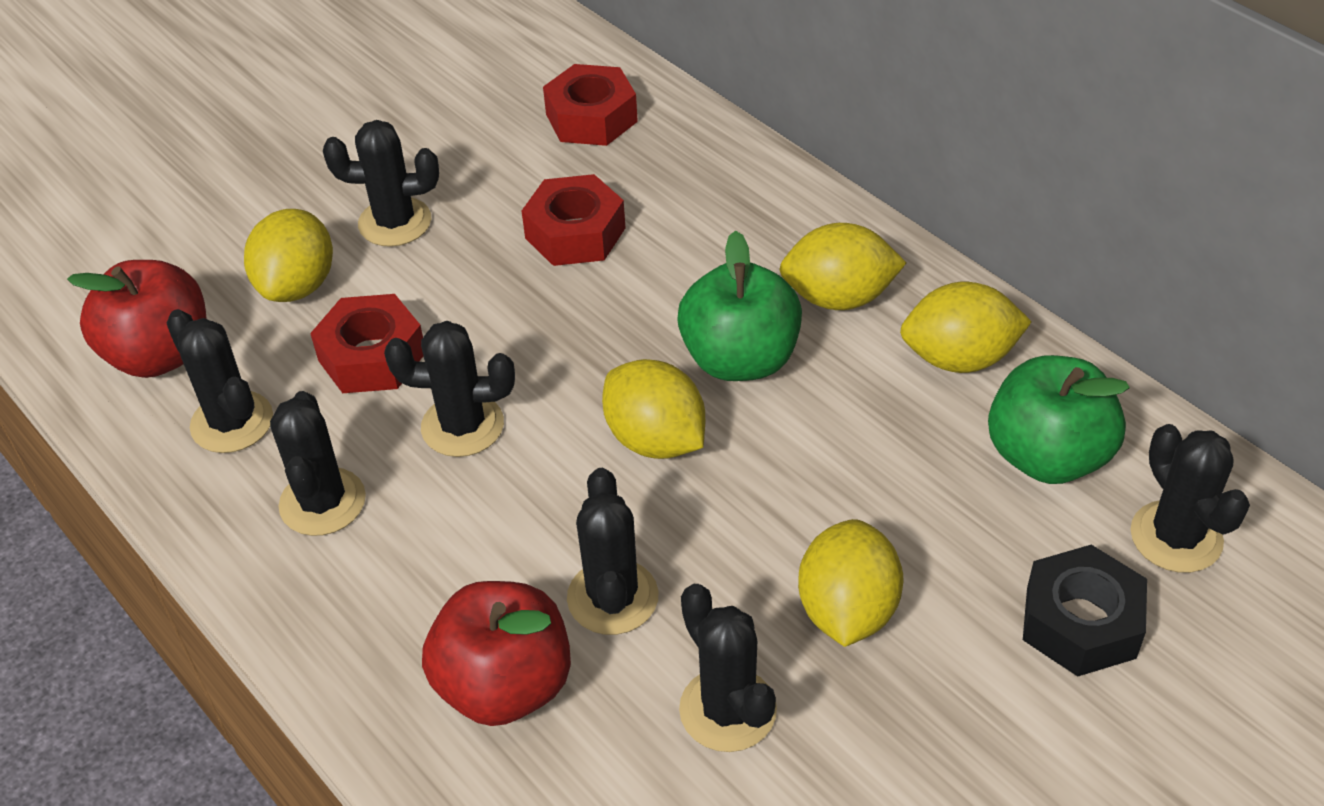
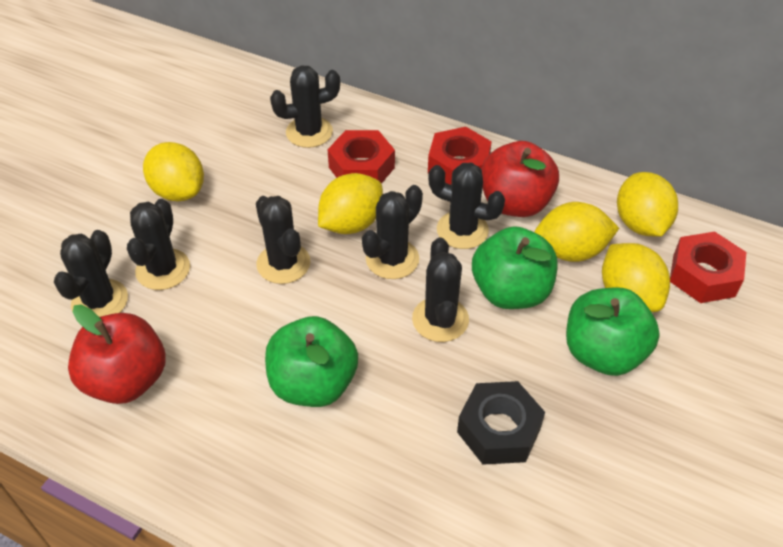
green apple: [677,231,802,381] [988,355,1130,484] = 2 -> [265,316,358,407] [472,226,557,309] [566,287,660,376] = 3

